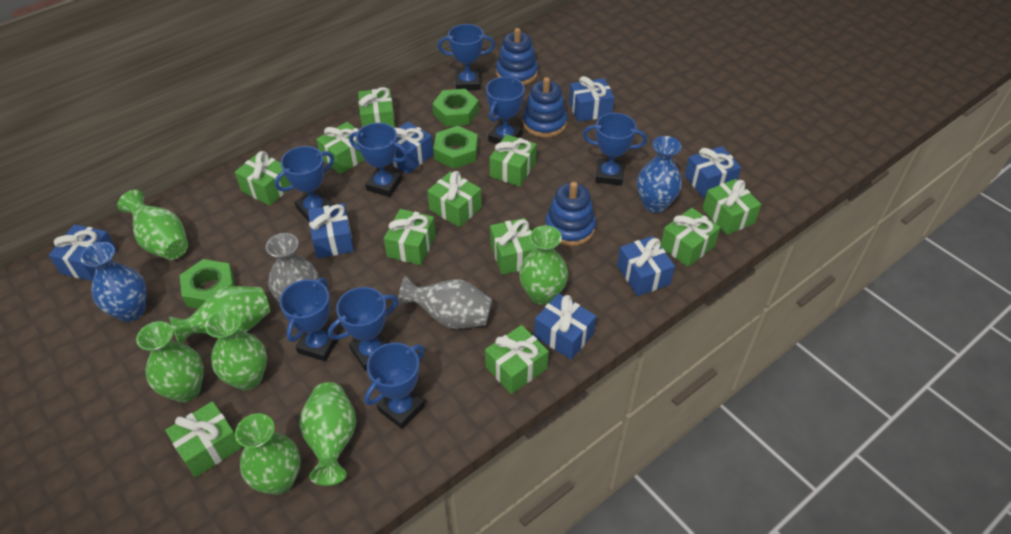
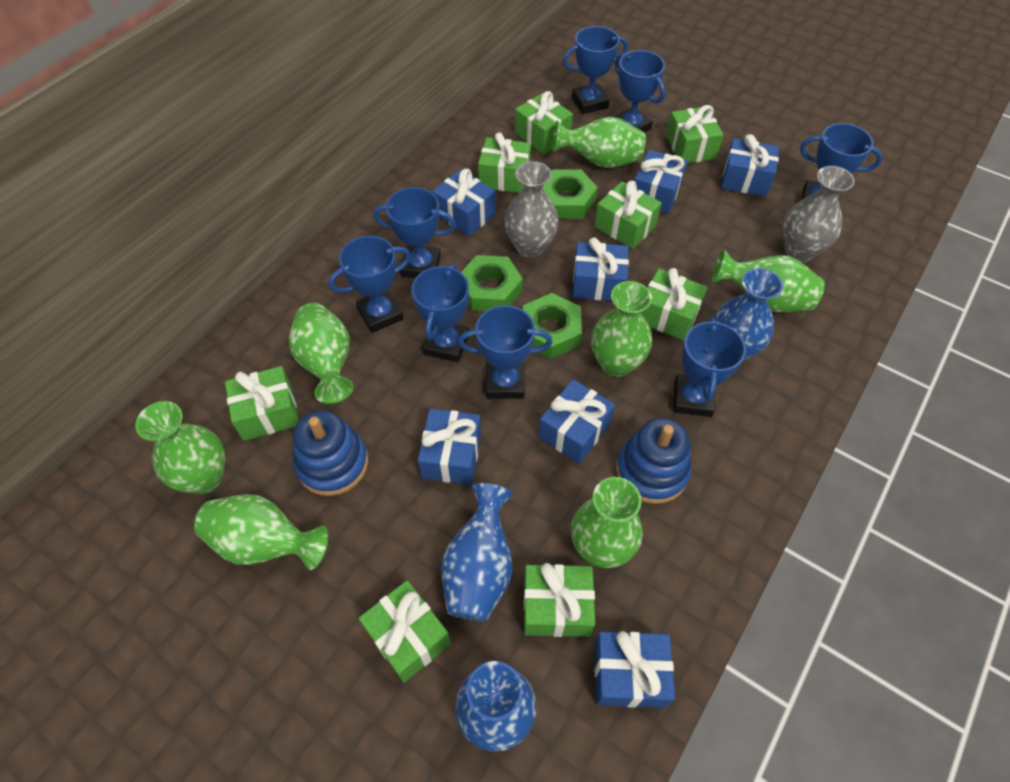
blue stacking toy: [496,28,538,85] [522,77,567,138] [545,182,596,246] = 3 -> [293,410,368,496] [616,418,691,504] = 2
blue vase: [80,242,147,322] [637,136,682,213] = 2 -> [441,483,513,621] [455,661,536,752] [713,268,783,362] = 3
green gift: [165,401,242,477] [235,151,291,206] [316,122,364,174] [358,87,395,128] [384,209,436,265] [427,171,482,227] [485,325,549,394] [490,134,537,187] [490,218,536,275] [660,208,720,267] [702,179,761,235] = 11 -> [225,366,299,441] [359,580,451,683] [478,132,531,193] [515,91,573,154] [524,563,595,637] [594,181,662,249] [640,268,708,340] [666,105,724,163] = 8

